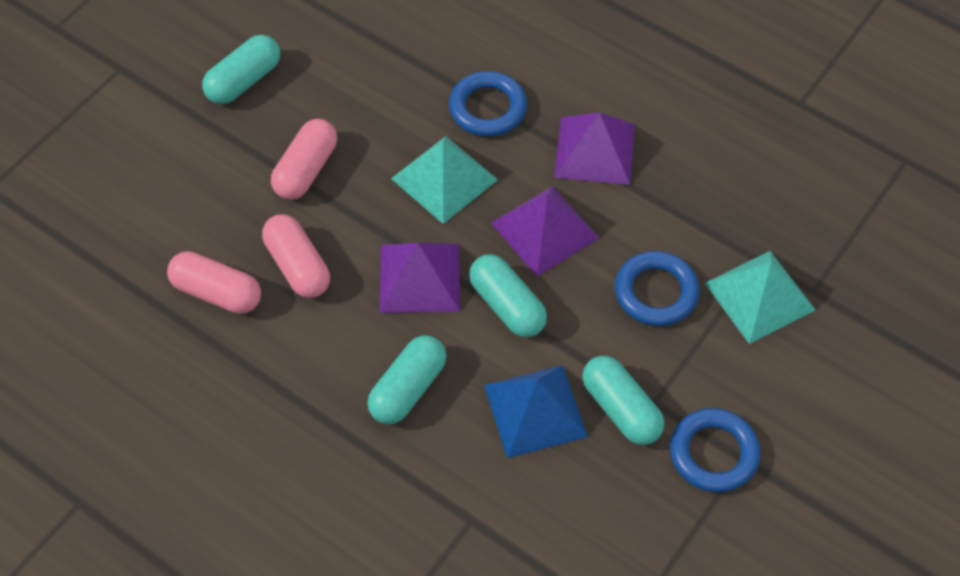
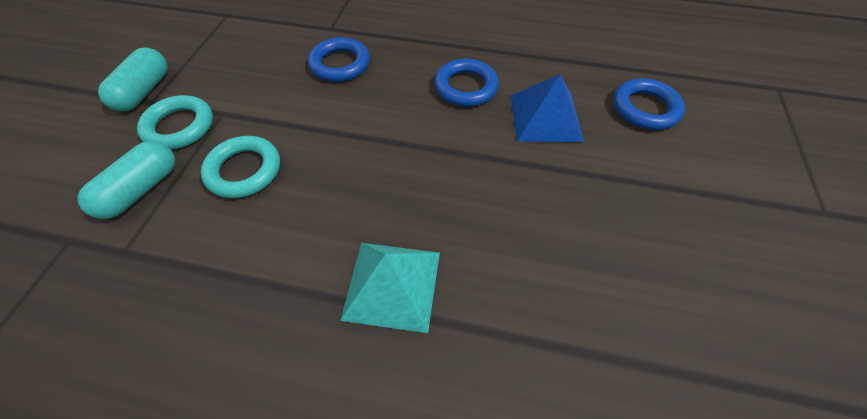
pink capsule: [167,251,261,314] [262,214,330,298] [271,119,337,200] = 3 -> none = 0
purple pyramid: [380,243,460,313] [491,186,599,276] [554,113,635,185] = 3 -> none = 0
turquoise capsule: [202,35,280,104] [367,335,446,424] [469,254,547,337] [582,356,664,445] = 4 -> [77,141,175,219] [98,47,168,111] = 2
turquoise pyramid: [391,136,498,224] [705,251,816,344] = 2 -> [340,243,440,333] = 1
turquoise ring: none = 0 -> [137,95,213,150] [201,136,280,198] = 2

